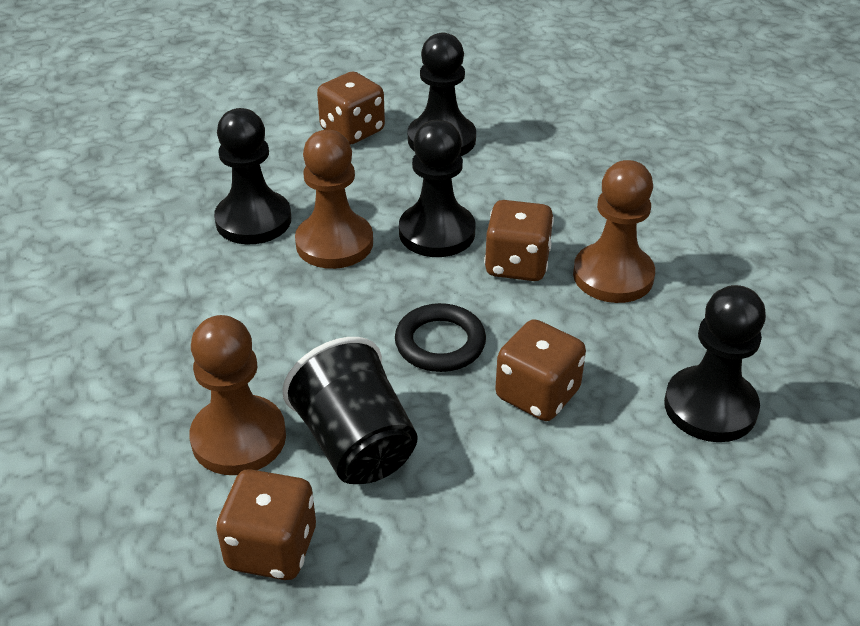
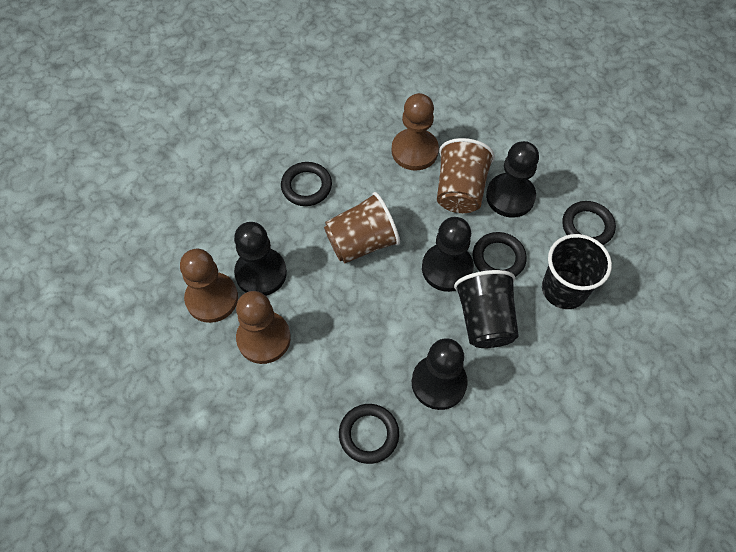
black cup: [282,337,418,484] = 1 -> [454,270,519,348] [542,234,612,309] = 2
black ring: [395,303,486,372] = 1 -> [281,162,332,206] [339,404,399,464] [472,232,527,277] [562,201,616,245] = 4
brown cup: none = 0 -> [324,192,400,263] [437,138,495,213] = 2
brown dice: [216,469,316,580] [317,72,385,145] [484,200,554,281] [495,319,586,421] = 4 -> none = 0

